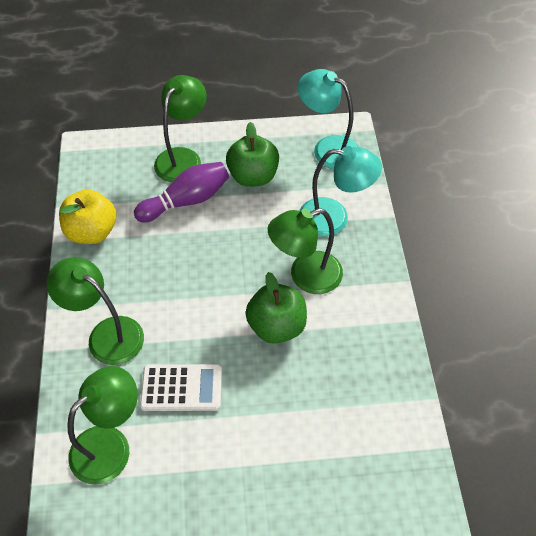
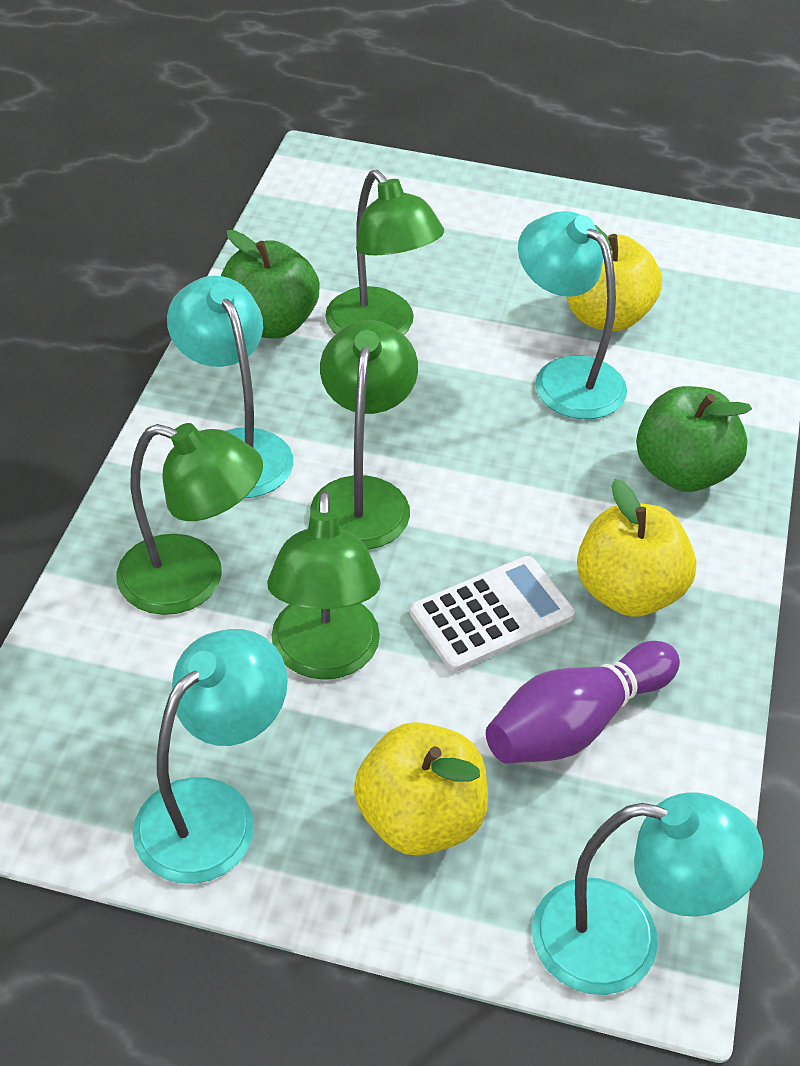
turquoise lamp: [298,69,359,169] [299,146,382,237] = 2 -> [133,629,288,884] [167,276,294,498] [518,211,627,419] [532,792,763,995] = 4
yellow apple: [59,189,117,244] = 1 -> [354,722,488,856] [566,224,662,331] [577,479,696,617] = 3

